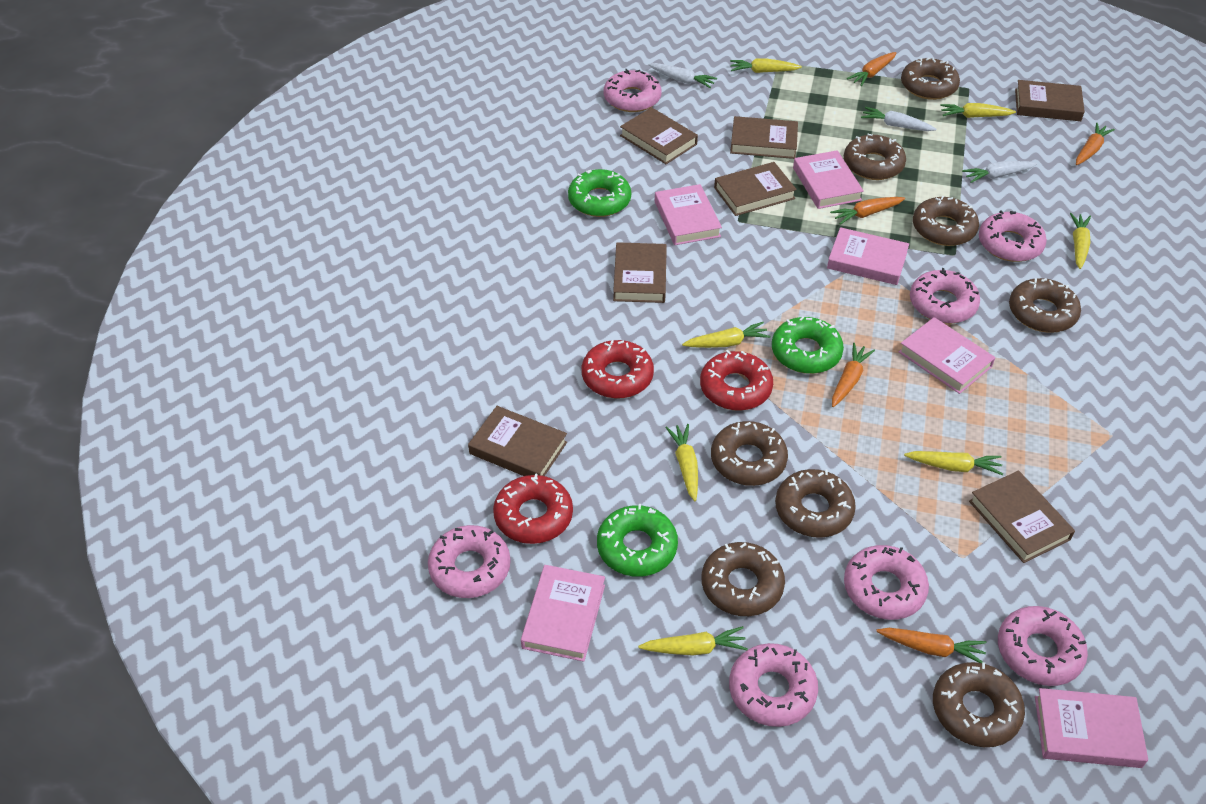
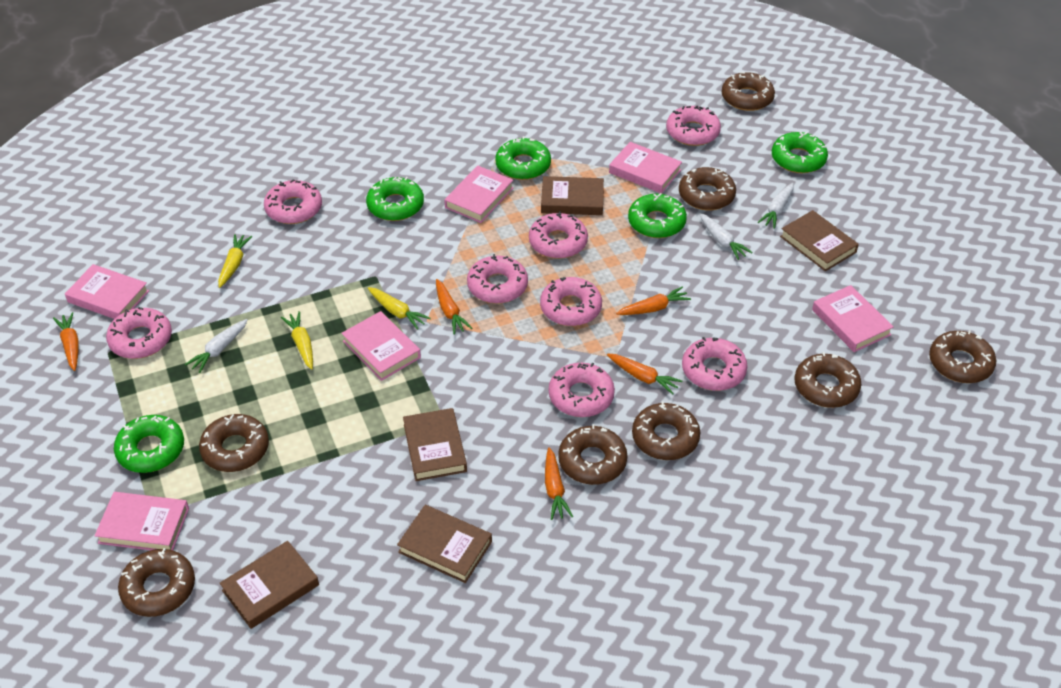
brown book: [468,406,567,476] [613,242,667,303] [620,107,698,164] [714,162,797,216] [730,116,798,159] [969,471,1075,563] [1015,80,1085,121] = 7 -> [220,541,319,629] [397,505,492,583] [403,408,467,481] [541,176,604,215] [780,210,859,271] = 5
green donut: [568,169,631,217] [597,504,678,577] [772,316,844,374] = 3 -> [114,415,184,473] [366,177,424,221] [495,136,551,180] [628,193,687,238] [772,132,828,173] = 5
pink donut: [428,525,510,598] [604,69,662,112] [729,643,818,727] [844,545,929,620] [910,268,980,324] [979,210,1047,262] [998,606,1088,686] = 7 -> [106,307,172,359] [264,179,322,224] [467,254,528,304] [529,211,588,259] [540,277,602,326] [549,363,615,417] [666,106,721,146] [682,337,748,391] = 8
red donut: [493,473,573,544] [582,340,654,398] [700,350,773,411] = 3 -> none = 0
yellow carrot: [638,626,748,656] [665,424,698,501] [682,322,770,348] [730,58,802,73] [904,451,1003,475] [940,103,1016,118] [1070,213,1091,269] = 7 -> [218,234,252,288] [281,311,313,370] [368,287,431,330] = 3

